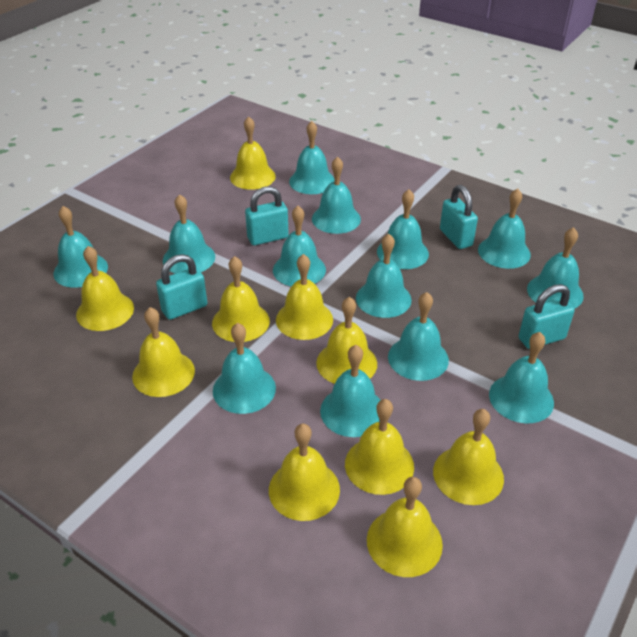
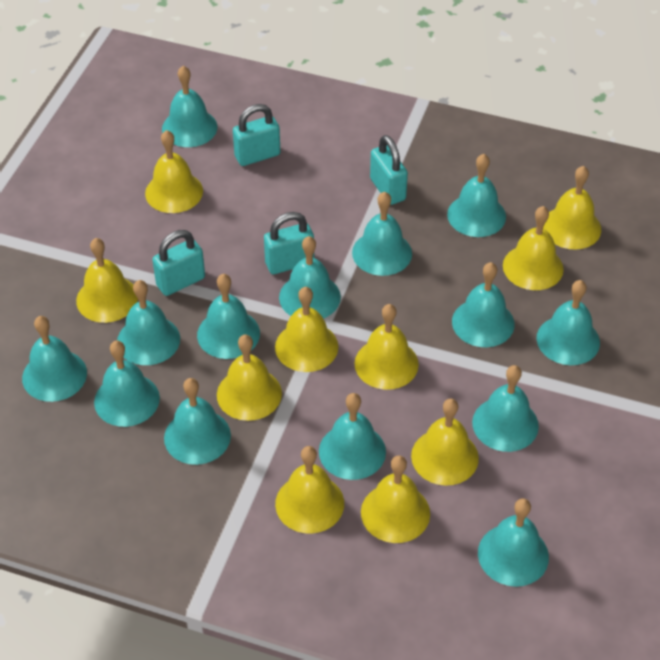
turquoise bell: [53,206,108,288] [163,194,215,274] [213,323,276,414] [273,206,326,286] [289,121,334,194] [312,156,361,234] [320,345,380,437] [356,234,412,318] [377,189,429,269] [388,292,449,381] [478,189,531,269] [489,332,554,423] [527,227,584,309] = 13 -> [22,316,87,402] [94,340,160,427] [117,280,180,365] [162,66,218,147] [164,378,231,465] [197,274,260,359] [279,236,341,318] [319,393,386,480] [352,192,412,276] [447,154,506,237] [452,262,514,347] [472,365,539,452] [478,498,549,587] [537,280,600,365] = 14

